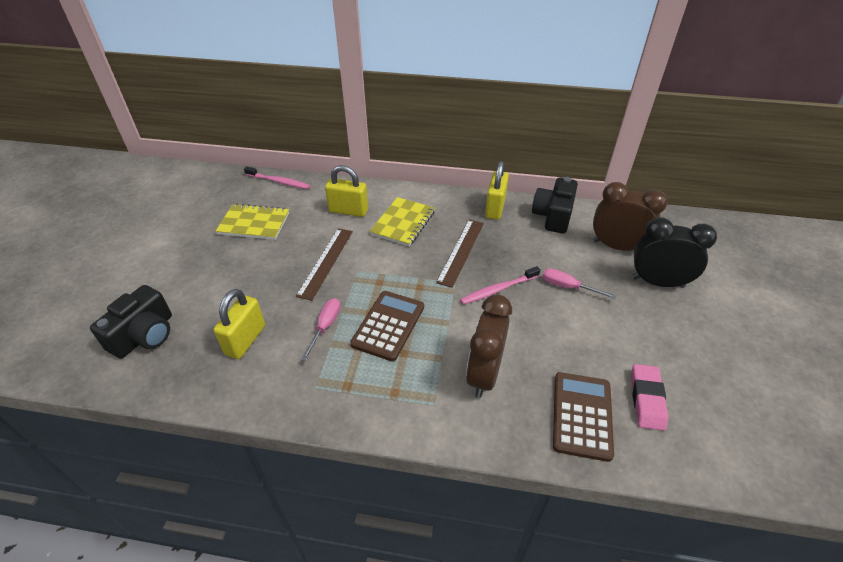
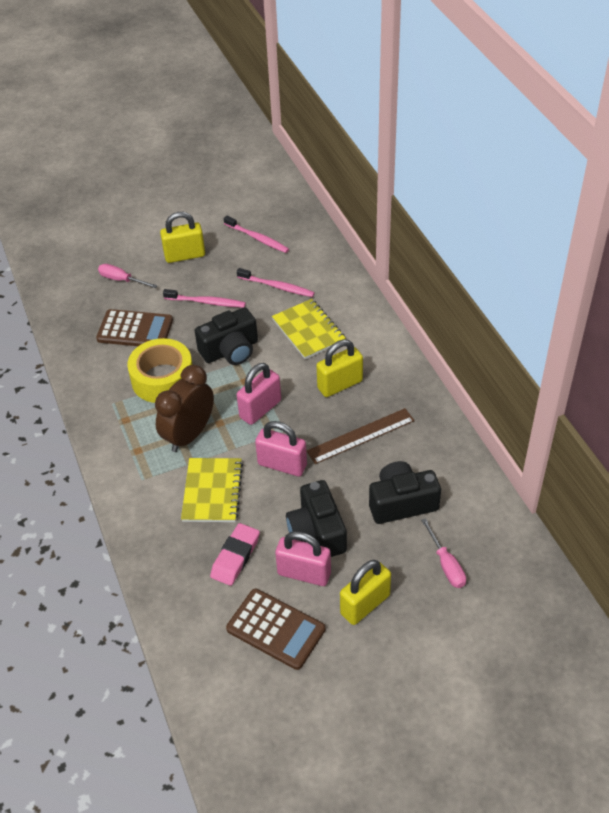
black camera: [90,285,172,359] [532,177,578,234] = 2 -> [195,307,258,365] [286,480,347,557] [369,461,441,524] = 3
black clock: [632,217,717,288] = 1 -> none = 0
brown clock: [466,294,512,398] [593,182,668,251] = 2 -> [155,365,214,452] = 1
brown ruler: [296,228,353,301] [436,220,484,288] = 2 -> [307,408,415,464] = 1
pink padlock: none = 0 -> [237,363,281,425] [255,421,307,477] [275,531,331,586] = 3
pink toothbrush: [244,166,310,189] [460,266,540,305] = 2 -> [163,289,246,308] [224,216,289,253] [237,268,315,297] = 3
yellow tape: none = 0 -> [127,338,193,403] = 1

